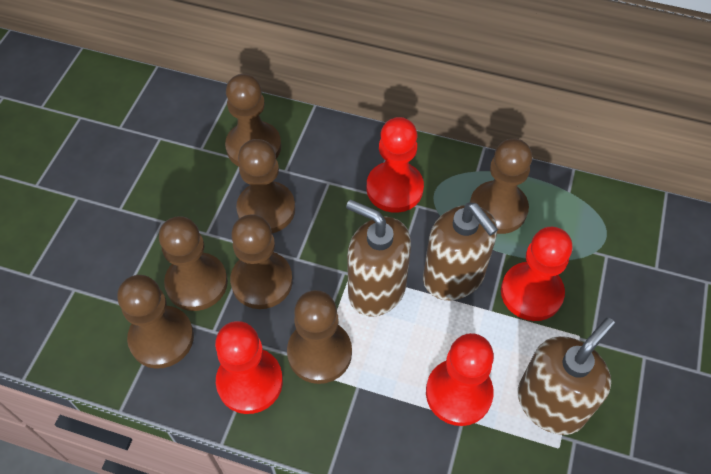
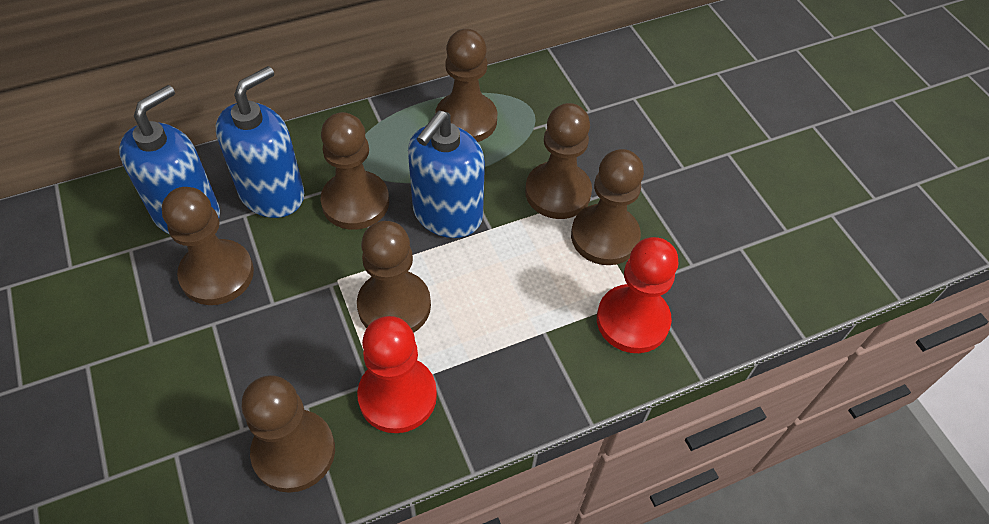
blue soap dispenser: none = 0 -> [119,85,220,235] [216,66,304,218] [408,111,485,238] = 3
brown soap dispenser: [346,200,411,317] [423,203,498,301] [518,318,615,435] = 3 -> none = 0
red pawn: [215,321,283,414] [367,117,424,213] [426,333,494,426] [501,227,572,321] = 4 -> [357,316,437,433] [597,237,679,353] = 2

